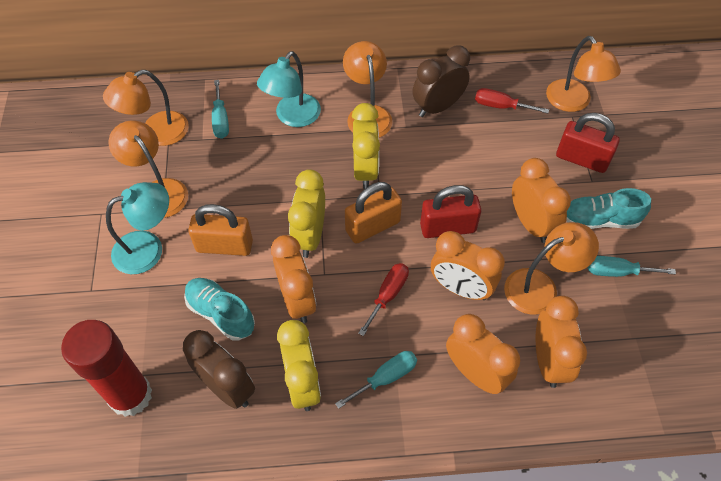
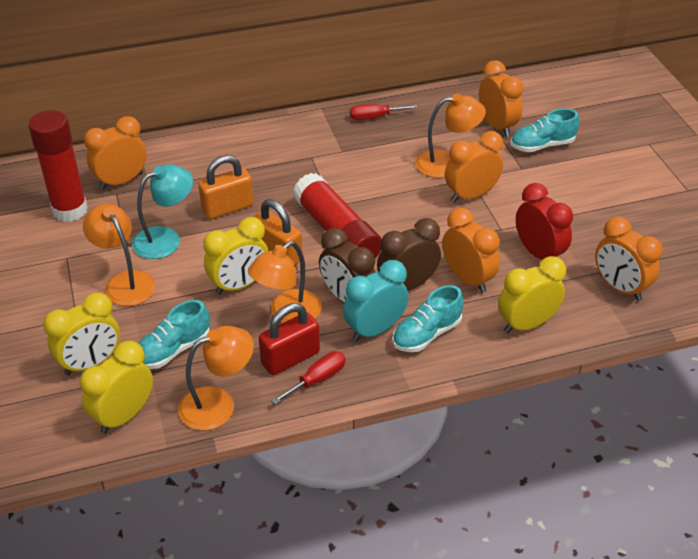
orange lamp: [103,70,189,146] [109,121,188,218] [343,41,392,138] [504,222,599,315] [546,36,621,112] = 5 -> [83,204,156,306] [178,326,254,431] [248,241,322,323] [415,94,486,178] = 4
red clock: none = 0 -> [516,183,573,260] = 1
red glue stick: [61,320,152,417] = 1 -> [29,110,88,222] [293,173,382,258] = 2
red padlock: [420,185,481,238] [556,113,620,173] = 2 -> [259,303,320,375] = 1
turquoise clock: none = 0 -> [343,260,409,341] = 1
turquoise lamp: [106,182,169,274] [257,51,321,127] = 2 -> [132,164,193,259] = 1
turquoise screwdriver: [212,80,229,139] [335,351,417,409] [587,256,676,277] = 3 -> none = 0
turquoise shoe: [184,278,255,341] [566,188,651,229] = 2 -> [138,300,210,369] [392,285,464,352] [511,109,579,152] = 3
yellow clock: [277,320,321,411] [288,169,325,258] [352,103,380,189] = 3 -> [43,292,120,375] [80,341,153,434] [203,217,268,295] [498,256,566,334] = 4

